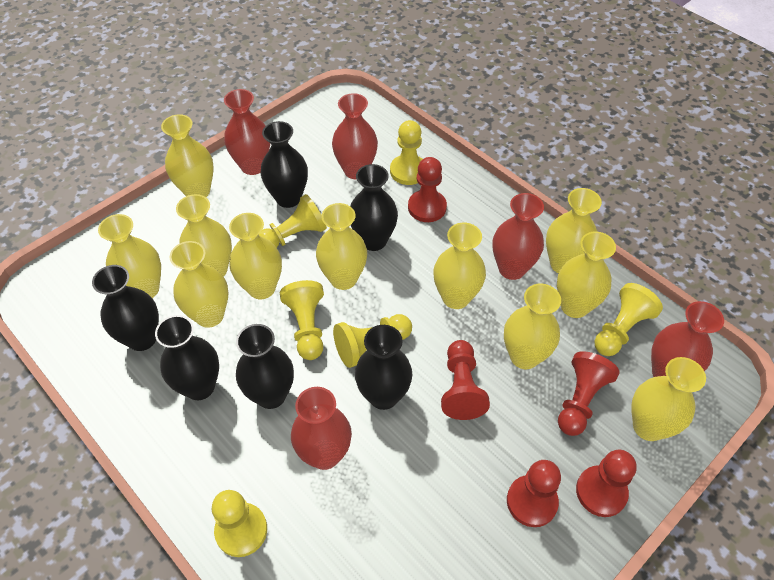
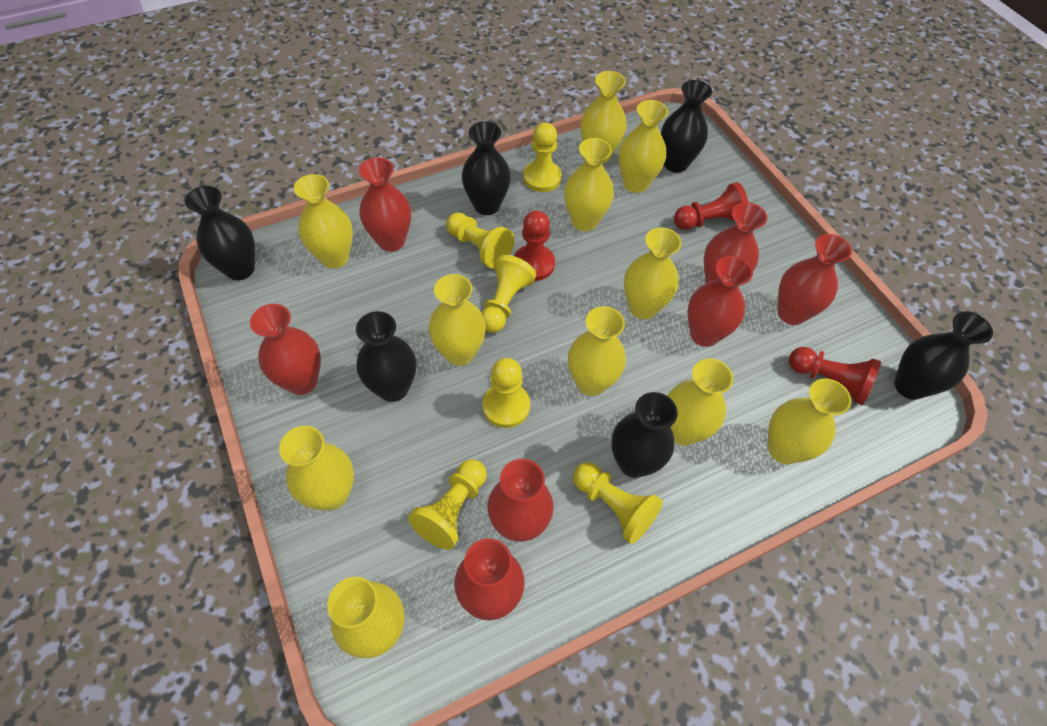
red pawn: [408,157,447,222] [441,340,490,420] [507,460,561,527] [558,351,619,436] [576,449,637,517] = 5 -> [514,211,555,281] [674,182,748,230] [789,347,881,405] = 3
red vase: [224,89,270,175] [291,387,352,470] [332,93,378,179] [492,193,544,280] [651,301,724,377] = 5 -> [250,304,321,395] [359,157,411,252] [454,538,525,621] [487,459,553,542] [687,256,753,347] [704,202,767,283] [778,234,852,325] = 7

